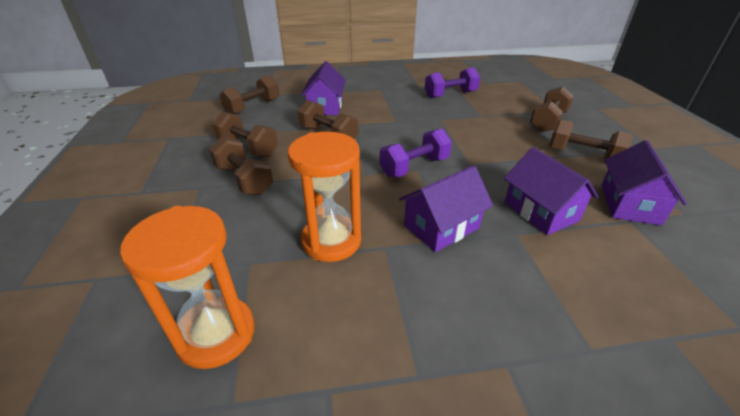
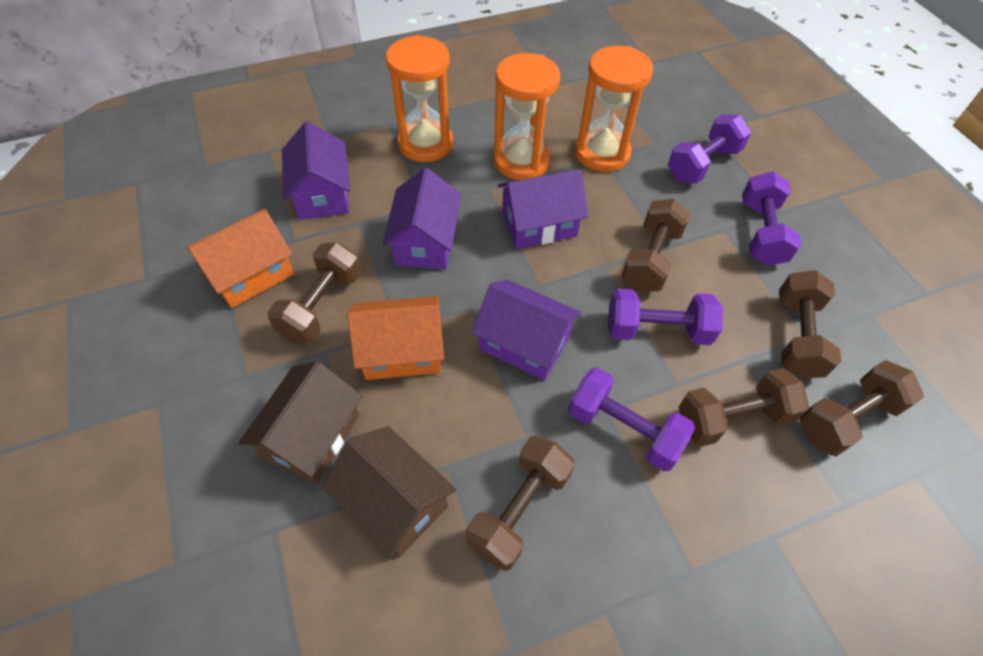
brown house: none = 0 -> [238,361,362,484] [322,426,456,558] = 2
orange hourglass: [120,206,255,369] [288,132,361,262] = 2 -> [386,35,453,162] [494,53,560,180] [575,46,653,172] = 3
orange house: none = 0 -> [187,209,294,308] [347,296,444,380] = 2
purple dumbbell: [380,129,452,177] [425,67,480,98] = 2 -> [568,367,695,471] [608,289,723,345] [668,115,751,184] [742,171,802,266] = 4

